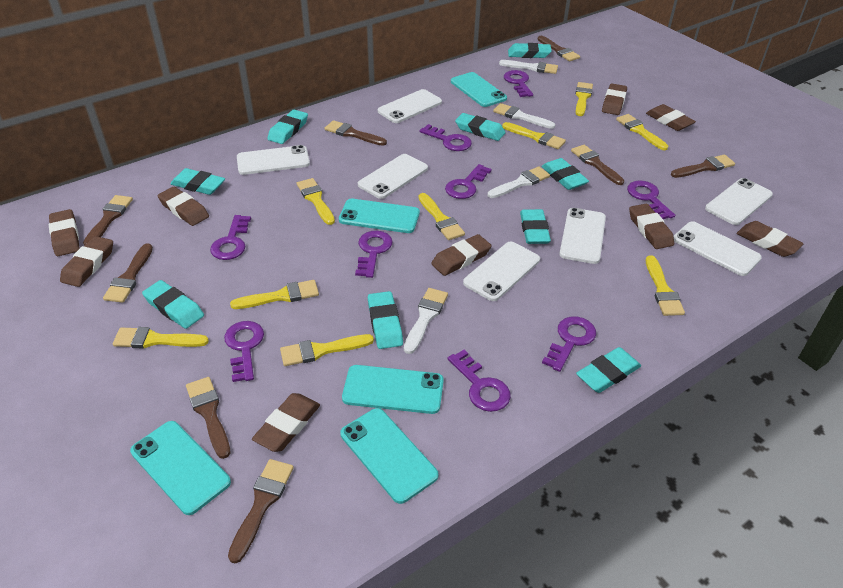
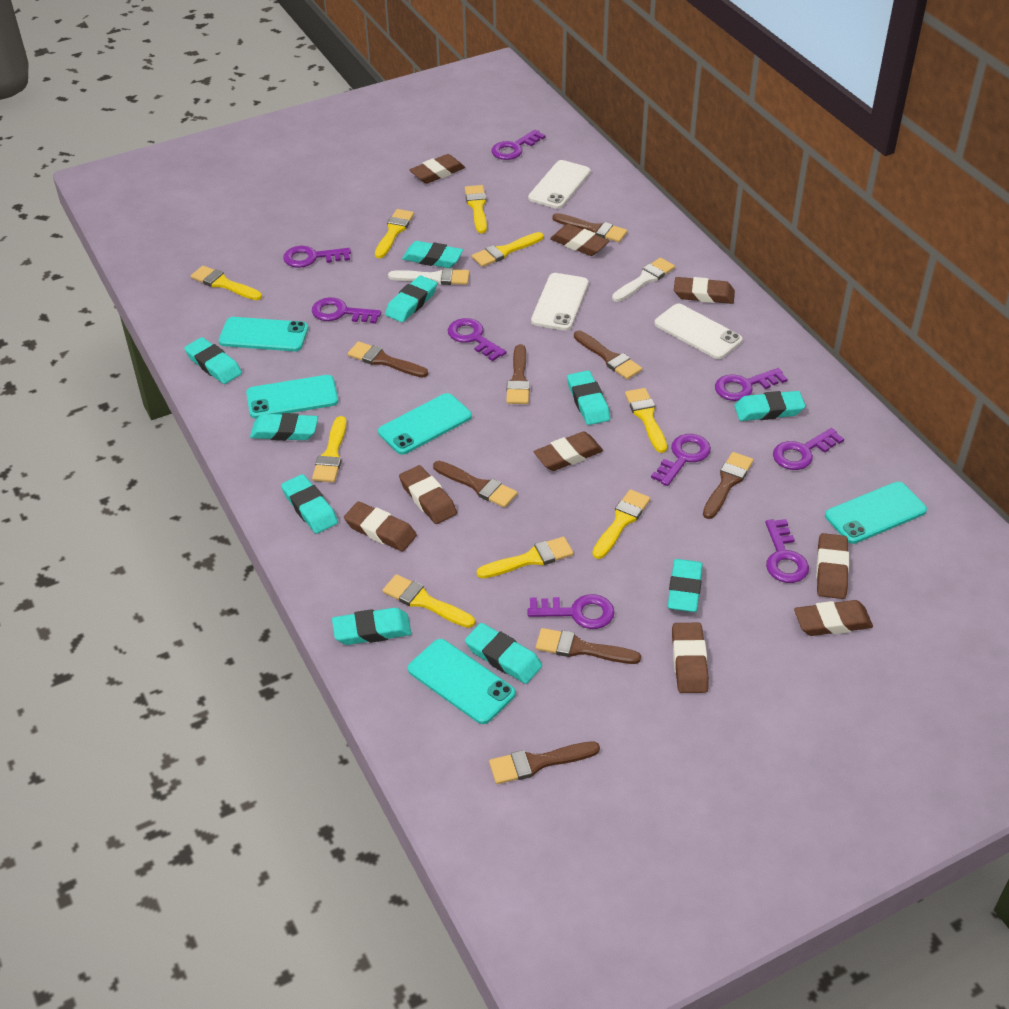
turquoise eraser: [142,280,204,329] [171,168,225,195] [267,110,308,144] [368,291,403,349] [455,113,505,141] [508,43,552,58] [520,209,551,244] [541,158,589,190] [576,347,641,393] = 9 -> [184,337,242,384] [250,413,318,441] [281,474,338,534] [332,608,411,645] [385,276,437,322] [402,241,463,268] [465,623,542,684] [567,370,610,425] [668,559,703,612] [734,391,805,421] = 10
white brush: [404,288,448,354] [488,166,550,198] [493,103,555,129] [499,60,558,74] = 4 -> [388,268,470,285] [612,258,675,302] = 2
white phone: [237,145,310,175] [358,154,428,199] [378,89,442,123] [463,242,540,301] [559,208,606,264] [674,221,762,276] [705,178,773,225] = 7 -> [528,160,590,209] [531,273,588,331] [654,304,742,359] = 3

